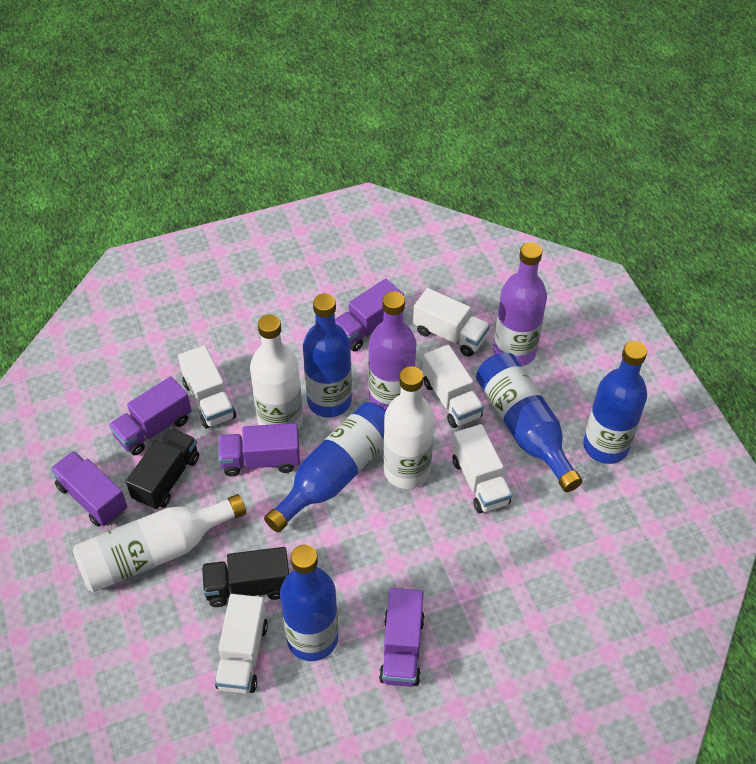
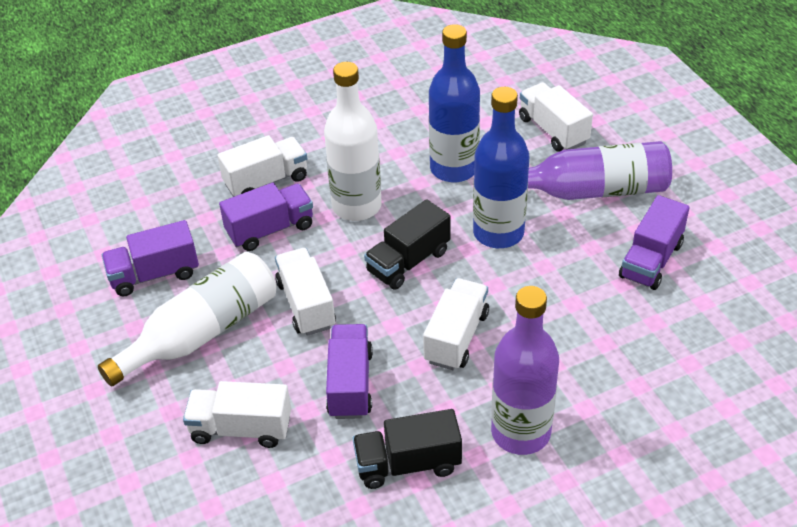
blue bottle: [264,402,386,533] [280,545,338,661] [303,293,352,417] [476,353,583,492] [583,341,647,464] = 5 -> [429,24,480,182] [473,87,529,248] = 2
purple truck: [50,451,127,527] [109,376,192,455] [219,423,300,477] [335,279,404,352] [379,588,425,687] = 5 -> [102,220,199,297] [219,183,313,251] [326,324,373,419] [619,195,690,290] = 4
white bottle: [73,494,246,592] [250,314,303,430] [383,366,435,489] = 3 -> [98,252,277,386] [324,62,382,221] = 2

